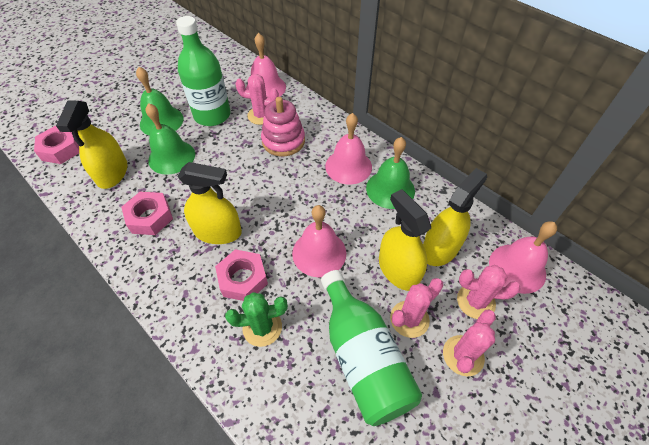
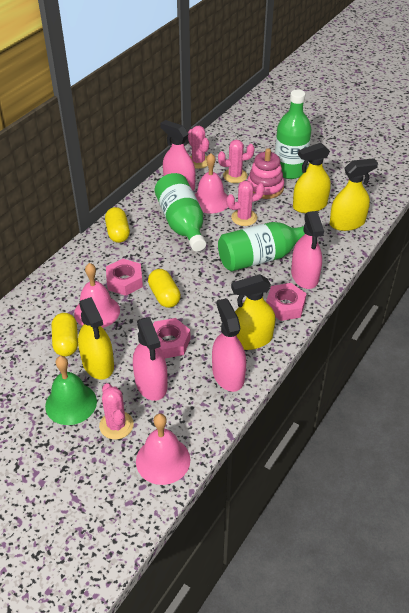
green bell: [136,67,184,136] [145,103,195,175] [366,137,415,209] = 3 -> [45,356,97,425] = 1
green bottle: [176,16,231,126] [321,270,422,426] = 2 -> [155,173,206,251] [218,222,305,271] [275,90,311,179] = 3
green cactus: [225,292,288,347] = 1 -> none = 0
pink bell: [246,33,286,97] [292,205,346,277] [325,113,372,185] [489,221,557,294] = 4 -> [74,263,120,328] [136,414,190,485] [195,153,228,214] = 3
pink spray bottle: none = 0 -> [133,317,168,401] [160,120,196,191] [212,298,246,392] [291,211,324,289] = 4
yellow capsule: none = 0 -> [52,313,78,357] [105,207,130,243] [148,269,181,308] = 3

